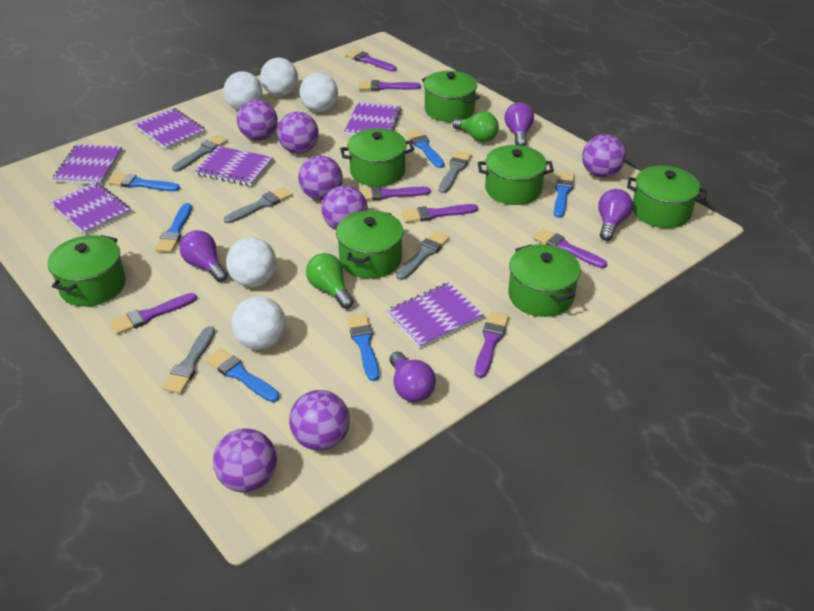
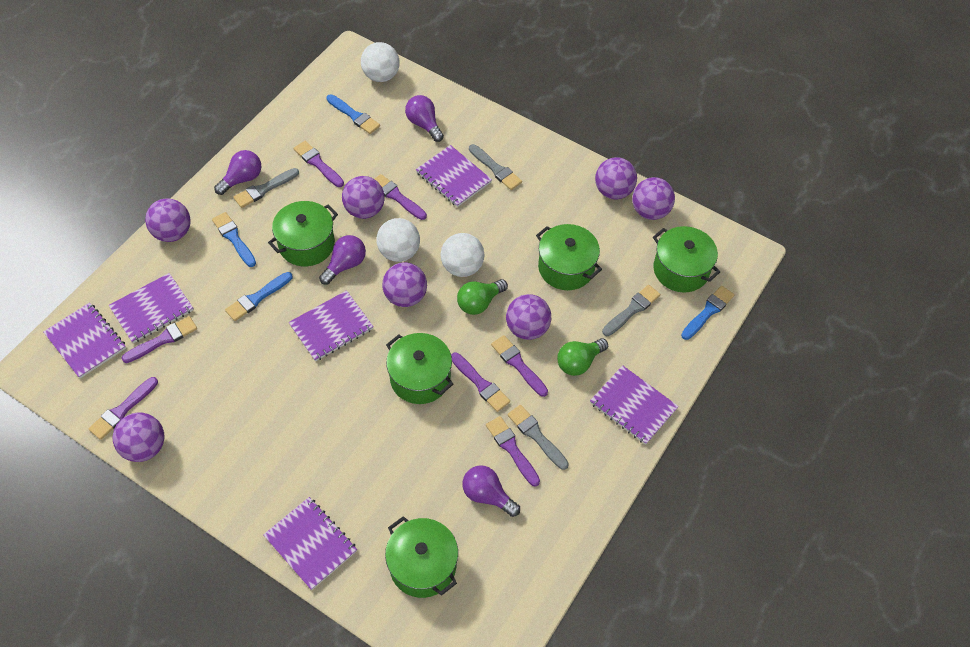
blue brush: [108,173,180,191] [155,203,192,252] [206,348,280,402] [347,314,379,381] [406,129,444,168] [554,172,575,218] = 6 -> [212,212,256,267] [225,272,293,321] [326,94,380,134] [681,286,734,340] = 4
green pot: [48,235,126,307] [336,210,404,279] [340,128,414,186] [422,71,480,122] [478,145,554,205] [508,244,581,317] [627,166,707,228] = 7 -> [268,201,338,266] [385,516,458,598] [386,333,453,404] [536,224,602,290] [653,226,720,293] = 5
grey brush: [162,326,215,394] [172,135,228,172] [224,187,292,223] [396,231,450,280] [439,151,472,193] = 5 -> [233,168,299,208] [469,144,522,190] [507,405,569,470] [602,285,660,336] = 4
white ball: [224,71,262,110] [226,237,277,287] [231,296,286,350] [260,58,298,96] [300,73,338,112] = 5 -> [361,42,400,82] [376,218,420,262] [440,233,485,277] = 3

